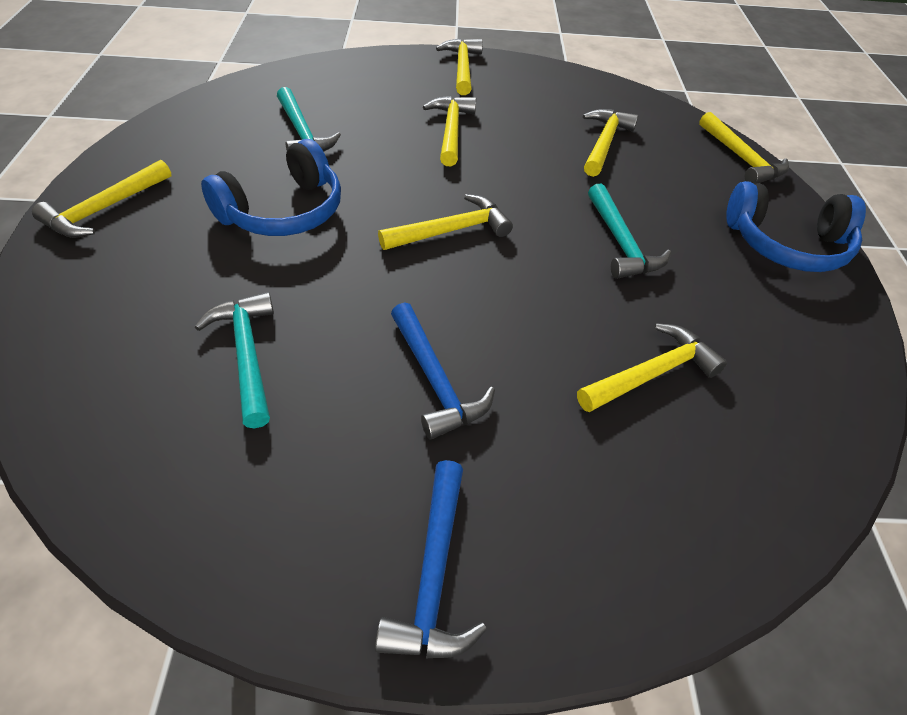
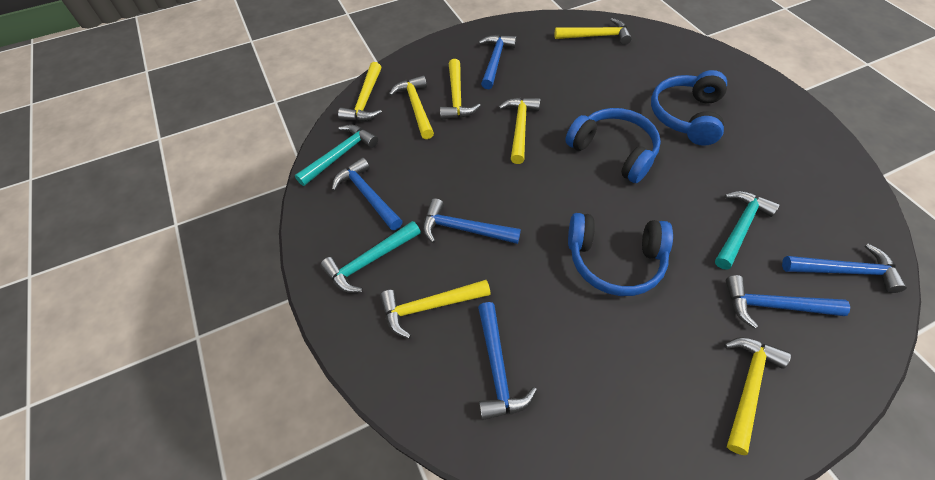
blue hammer: [375,460,487,659] [391,302,495,440] = 2 -> [332,157,403,230] [423,198,521,244] [478,302,537,420] [479,35,517,89] [726,275,850,329] [782,244,907,293] = 6
blue headphones: [201,139,341,236] [726,181,866,272] = 2 -> [565,108,661,183] [568,213,673,296] [651,70,727,146] = 3

